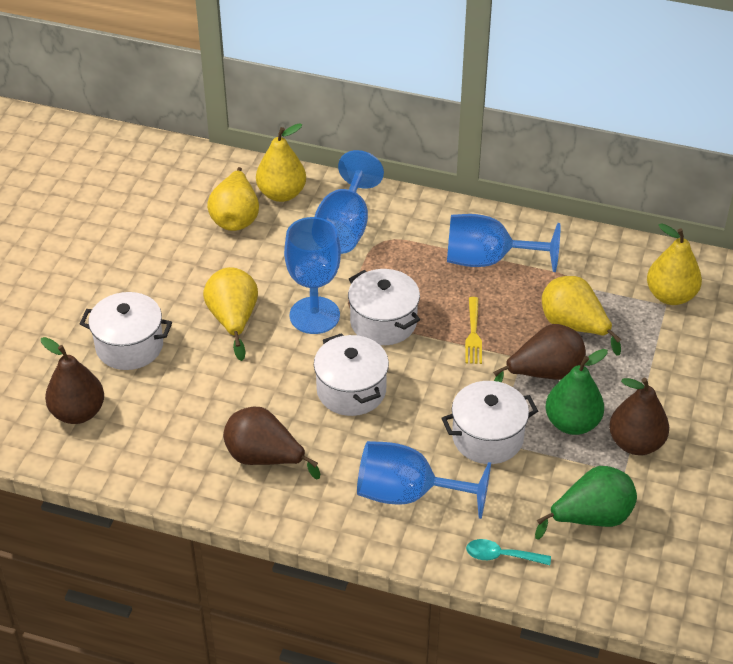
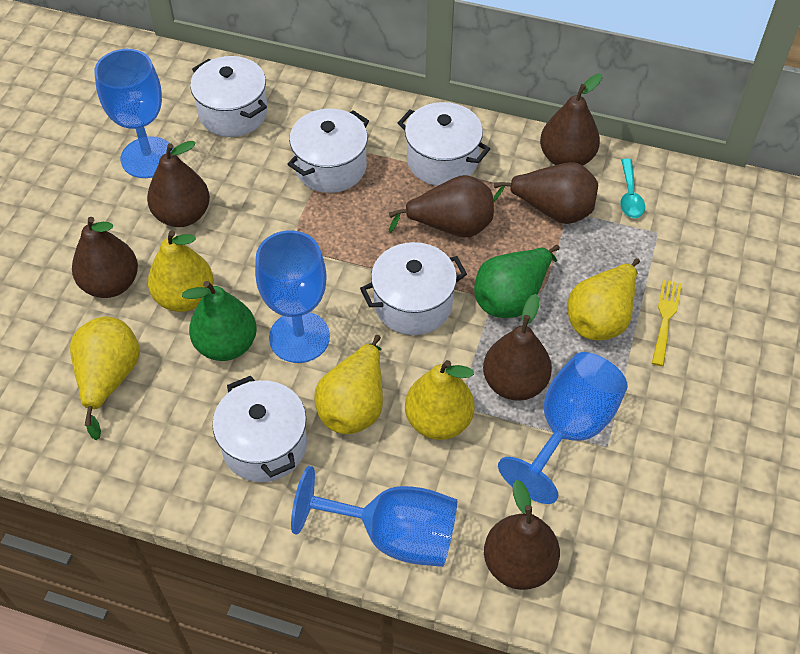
brown pear: [41,337,104,424] [223,407,320,480] [493,324,586,382] [609,378,669,455] = 4 -> [72,217,138,298] [147,141,210,227] [389,175,494,237] [483,294,552,401] [484,480,560,590] [493,162,598,224] [540,74,602,166] = 7
white pot: [80,292,172,370] [314,333,389,416] [348,269,420,345] [441,381,538,464] = 4 -> [190,56,268,137] [212,376,307,482] [287,109,369,193] [360,242,467,335] [398,102,490,186] = 5

